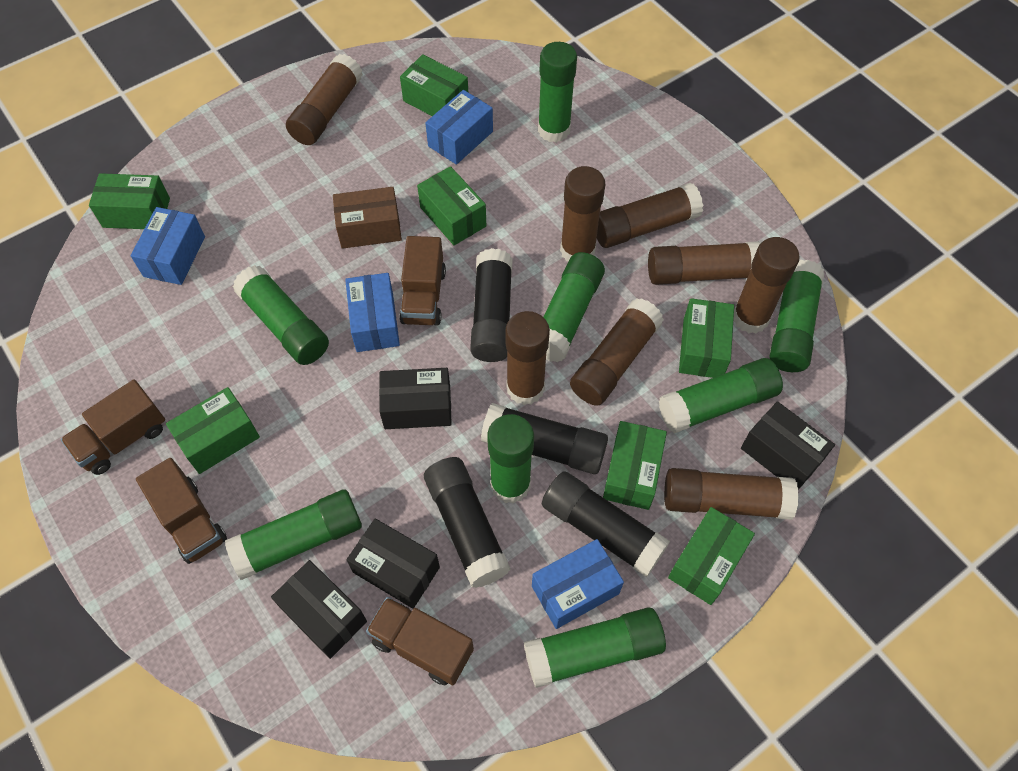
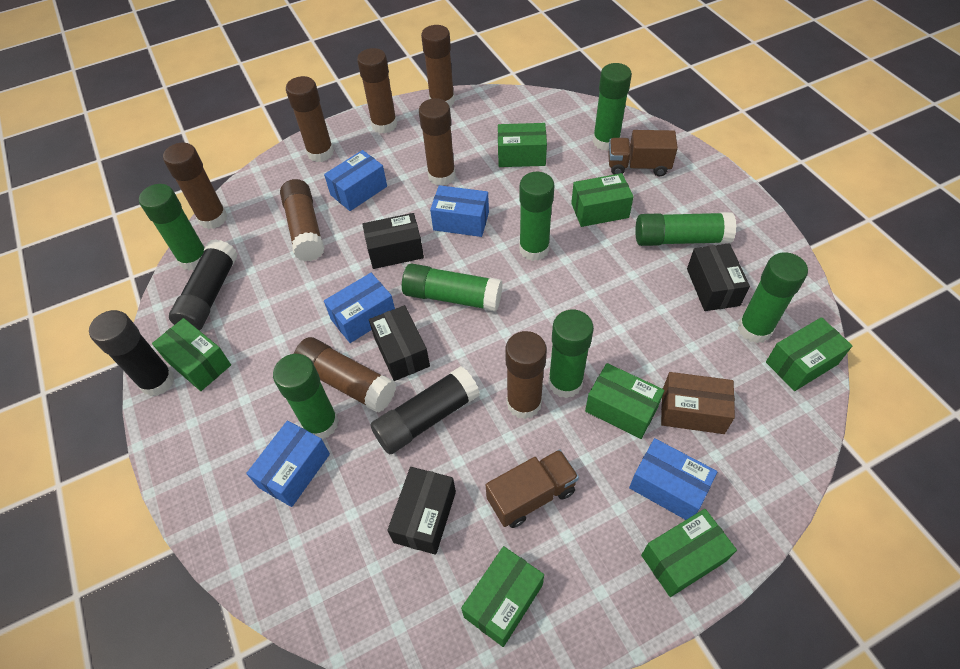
black glue stick: [424,457,511,588] [470,248,513,362] [481,403,608,474] [542,472,670,577] = 4 -> [89,310,175,396] [169,239,238,331] [370,366,480,454] = 3
blue box: [130,207,205,285] [345,273,400,352] [425,90,493,165] [532,539,624,629] = 4 -> [246,421,330,507] [324,150,387,211] [324,273,395,343] [430,185,489,237] [629,438,717,520] = 5
brown truck: [61,379,165,475] [136,458,227,564] [366,597,474,686] [399,236,446,326] = 4 -> [486,449,579,528] [608,130,678,177] = 2

